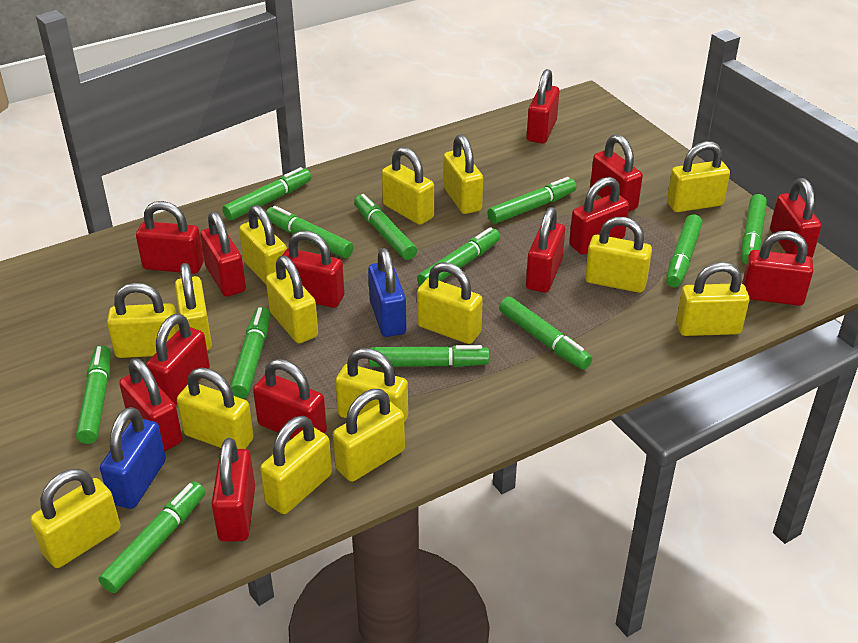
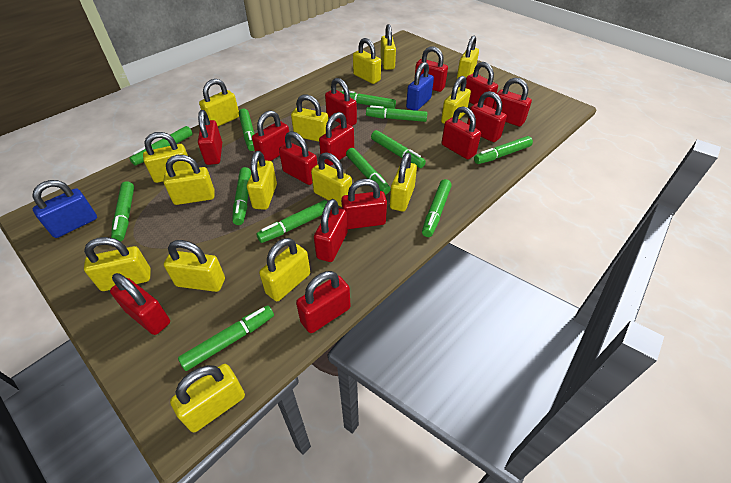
red padlock: [119,358,182,451] [136,201,204,274] [146,314,210,405] [200,211,246,297] [211,438,255,542] [253,359,327,438] [282,231,345,308] [526,207,565,293] [527,69,559,143] [569,177,629,255] [590,134,643,211] [742,231,813,306] [770,178,822,258] = 13 -> [110,273,170,335] [198,110,222,165] [252,110,289,161] [279,131,317,185] [296,271,350,333] [314,199,348,262] [319,112,354,166] [325,78,357,126] [341,179,387,229] [415,46,448,92] [442,106,481,159] [466,62,498,108] [467,91,507,142] [493,78,532,127] = 14

